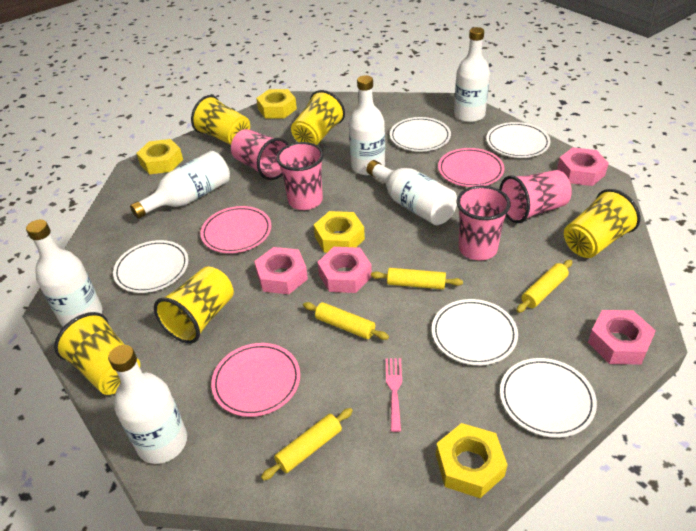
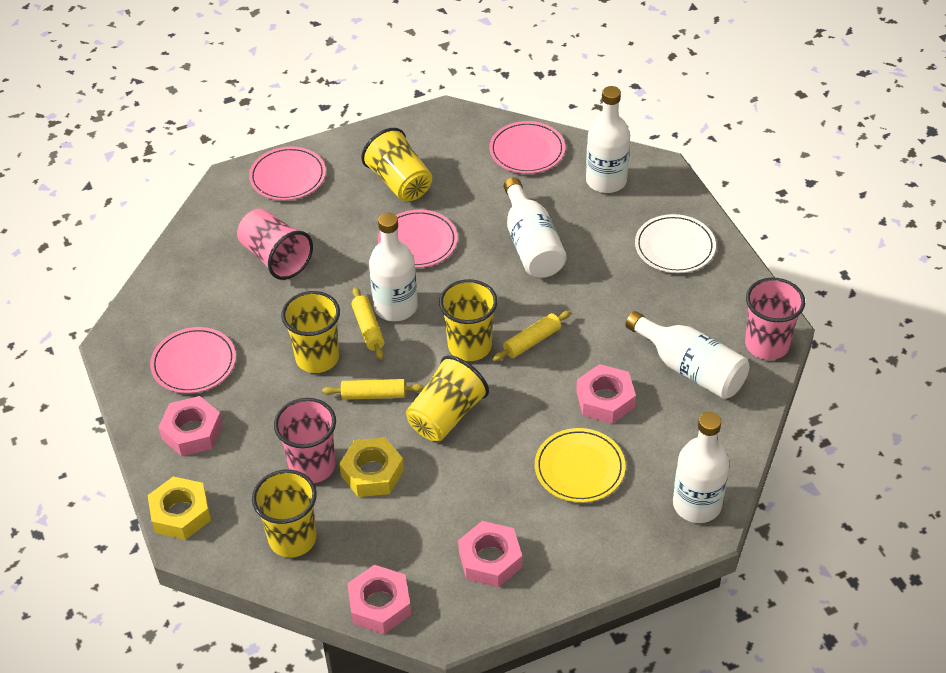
pink cup: [231,129,289,180] [276,142,324,210] [456,186,511,260] [499,170,572,223] = 4 -> [237,209,313,280] [274,398,336,483] [745,278,805,360] = 3
pink fork: [386,358,402,432] = 1 -> none = 0
pink plate: [200,206,271,253] [211,343,300,417] [438,148,504,187] = 3 -> [150,327,236,393] [249,146,326,200] [378,210,458,268] [489,121,565,174] = 4
white bottle: [26,220,102,327] [108,345,187,464] [130,151,230,219] [349,75,385,175] [366,160,457,225] [454,27,490,122] = 6 -> [369,213,418,321] [504,177,567,278] [586,86,630,193] [625,311,749,399] [673,412,730,523] = 5
white plate: [113,240,189,293] [390,117,451,151] [432,299,518,365] [486,122,550,158] [500,358,597,438] = 5 -> [635,214,716,273] = 1
yellow nut: [136,139,183,174] [256,89,297,119] [314,211,365,253] [436,423,508,498] = 4 -> [147,476,211,540] [339,438,404,497] = 2
yellow plate: none = 0 -> [535,428,625,503] = 1
yellow rolling pin: [261,408,353,481] [303,302,389,340] [371,268,463,289] [516,260,572,313] = 4 -> [322,379,424,400] [351,287,385,360] [493,310,571,361] = 3

